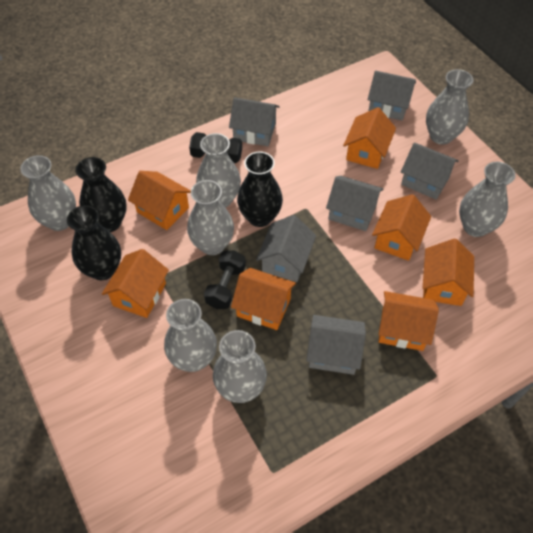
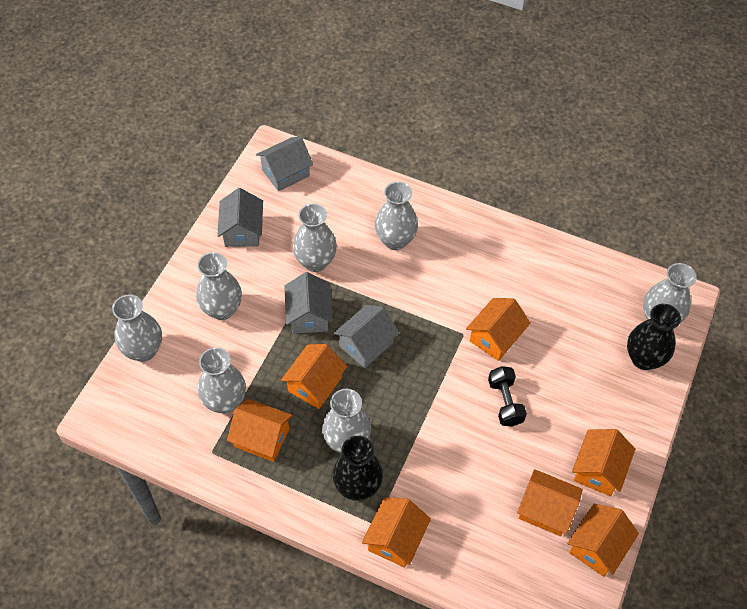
black dumbbell: [189,132,242,163] [204,250,246,309] = 2 -> [488,366,527,427] = 1
black vase: [67,205,121,280] [75,157,127,232] [237,152,283,227] = 3 -> [333,436,383,501] [627,304,681,370] = 2
grey house: [229,97,280,146] [256,215,316,282] [306,315,366,375] [326,176,383,231] [368,71,416,121] [401,143,459,200] = 6 -> [217,188,263,247] [256,137,313,191] [284,272,333,334] [333,305,399,368] = 4

